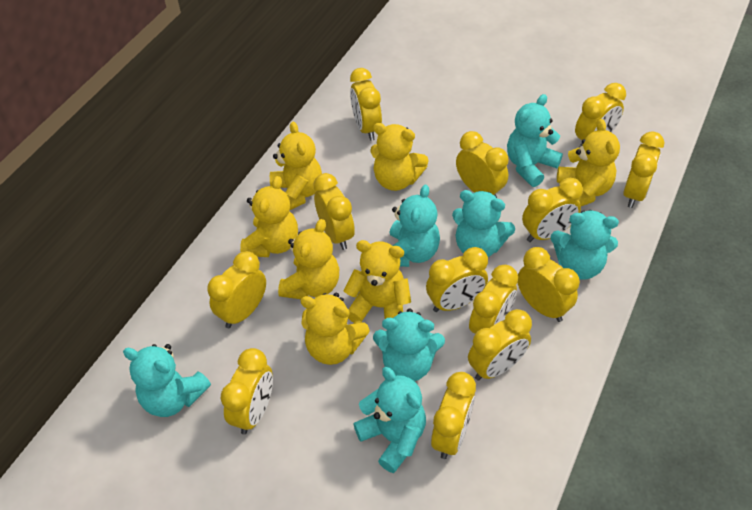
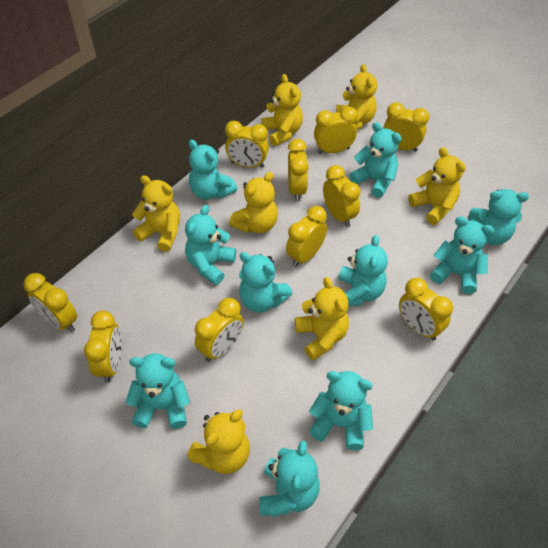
turquoise teddy bear: [123,344,211,417] [353,367,426,473] [373,309,445,381] [389,185,440,267] [452,190,515,257] [507,94,563,187] [551,210,619,279] = 7 -> [126,353,190,429] [185,205,236,285] [189,140,237,200] [239,252,293,312] [259,440,320,517] [309,371,373,450] [338,235,388,306] [350,122,402,198] [430,216,494,294] [468,189,529,245] = 10
yellow clock: [207,251,266,328] [220,348,273,435] [313,173,355,250] [350,68,382,141] [426,247,488,312] [431,372,476,459] [456,131,509,195] [468,309,532,381] [469,265,518,334] [518,247,580,322] [522,178,583,242] [575,83,626,147] [623,131,664,208] = 13 -> [24,273,77,332] [84,310,122,383] [195,298,244,362] [225,121,269,168] [286,206,327,267] [288,139,309,202] [314,107,358,154] [323,165,361,227] [383,102,429,152] [399,278,453,341] = 10

